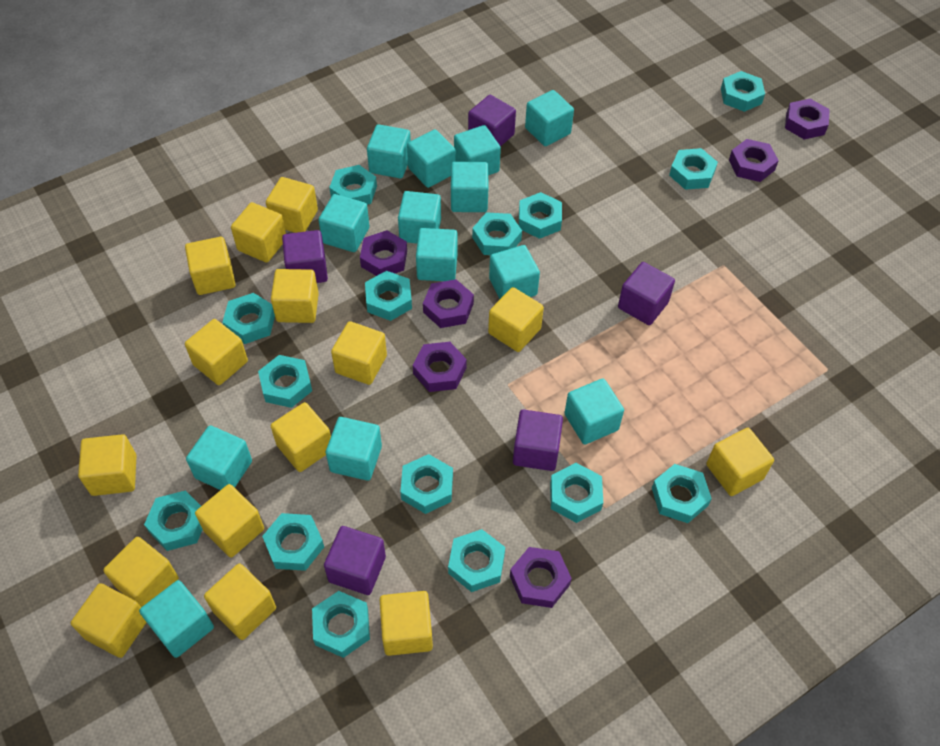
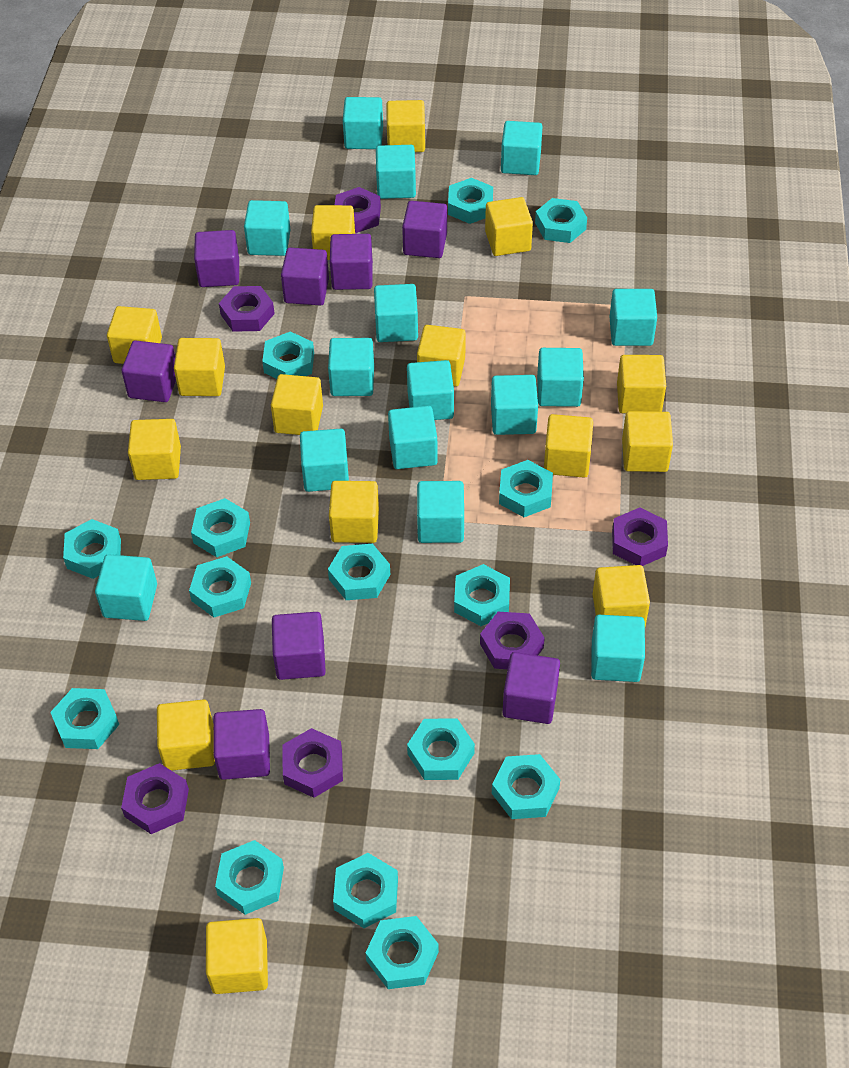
purple cube: [282,230,328,283] [324,526,386,595] [468,95,516,147] [513,410,563,471] [618,262,675,325] = 5 -> [122,340,176,402] [194,230,239,287] [213,709,270,780] [272,612,326,680] [281,248,329,306] [330,234,373,290] [402,201,447,258] [503,652,560,724] = 8
turquoise cube: [139,580,214,658] [186,425,252,490] [318,194,369,252] [326,417,382,481] [367,124,411,178] [398,191,441,243] [407,129,456,188] [416,228,458,281] [451,162,488,212] [454,125,501,175] [489,245,540,299] [525,90,574,146] [565,378,624,445] = 13 -> [95,554,157,621] [244,200,290,256] [300,429,349,492] [328,338,374,396] [343,97,383,149] [374,284,418,342] [376,145,416,199] [388,406,438,469] [407,360,454,420] [417,481,464,543] [491,375,538,435] [501,121,543,175] [537,348,584,407] [591,615,645,682] [610,289,657,346] = 15

